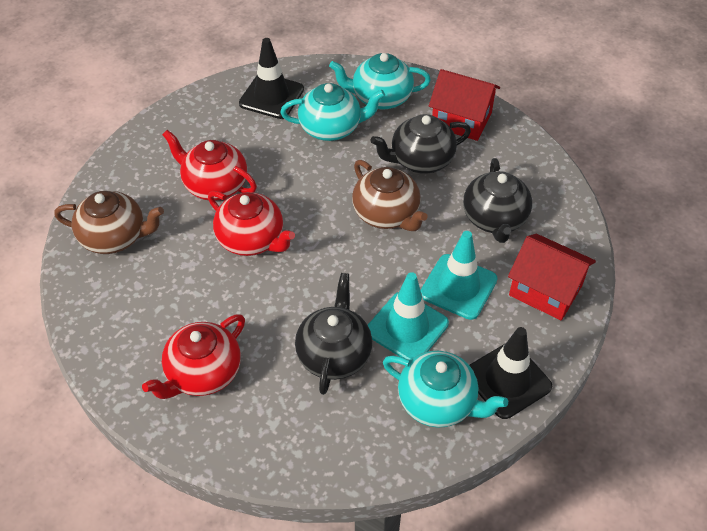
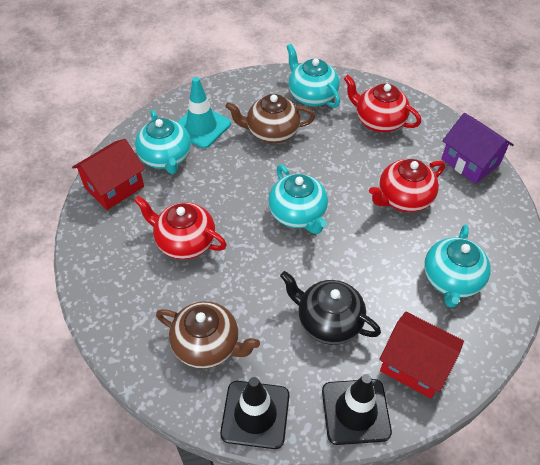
black teapot: [295,273,372,395] [370,114,471,174] [463,158,532,243] = 3 -> [280,271,381,345] = 1
purple house: none = 0 -> [441,113,514,184] = 1
turquoise teapot: [280,83,385,141] [329,53,431,110] [383,351,508,428] = 3 -> [135,110,191,174] [268,164,328,234] [286,44,340,108] [424,225,491,308] = 4
turquoise traffic cone: [368,272,449,360] [420,231,498,320] = 2 -> [178,77,231,148] = 1

